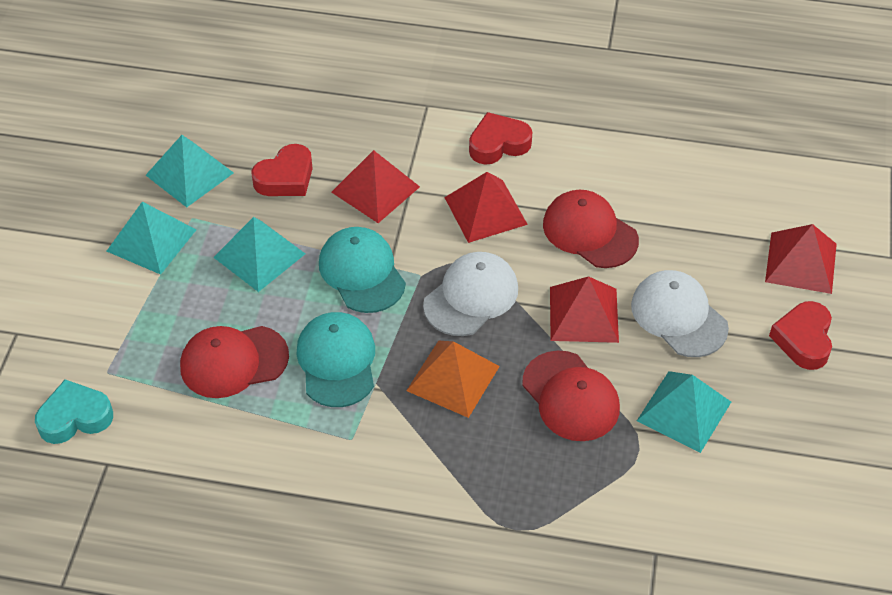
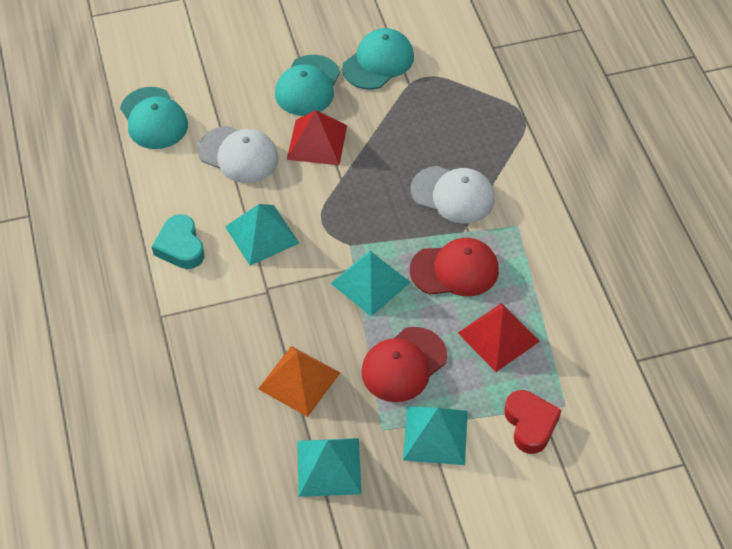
red cap: [180,326,289,398] [522,351,620,441] [543,190,639,268] = 3 -> [361,327,447,402] [410,238,499,296] = 2
red heart: [251,144,313,196] [469,112,532,165] [769,301,832,370] = 3 -> [504,390,561,454] = 1
red pyramid: [332,150,420,223] [444,172,528,243] [550,276,619,343] [765,224,837,294] = 4 -> [287,110,347,165] [458,303,540,372] = 2
turquoise cap: [296,312,375,407] [319,227,406,313] = 2 -> [120,87,188,149] [275,55,340,116] [342,28,414,90] = 3

